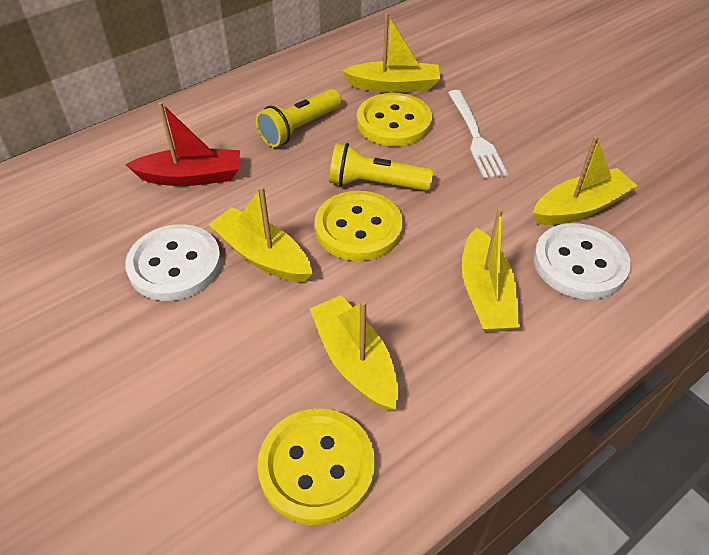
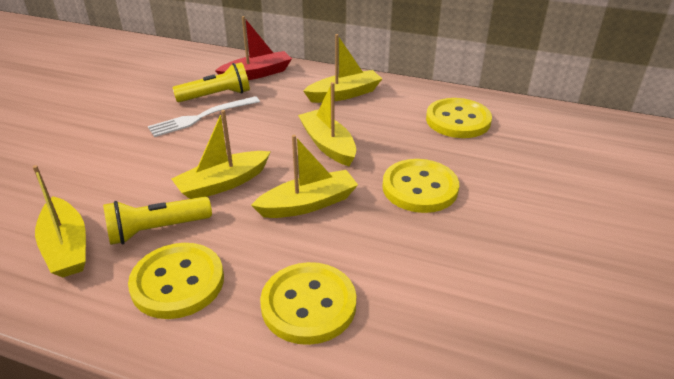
white button: [125,224,221,301] [534,223,631,299] = 2 -> none = 0
yellow button: [257,409,375,525] [315,191,403,261] [357,93,432,146] = 3 -> [128,243,224,319] [260,262,356,345] [382,159,459,213] [426,98,492,138] = 4

